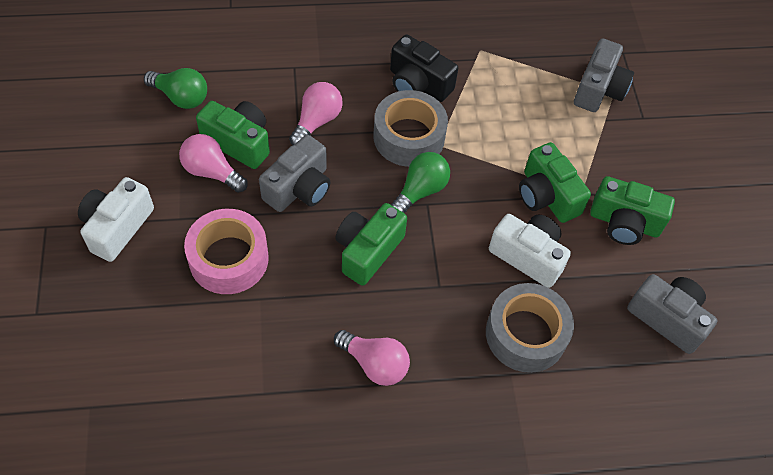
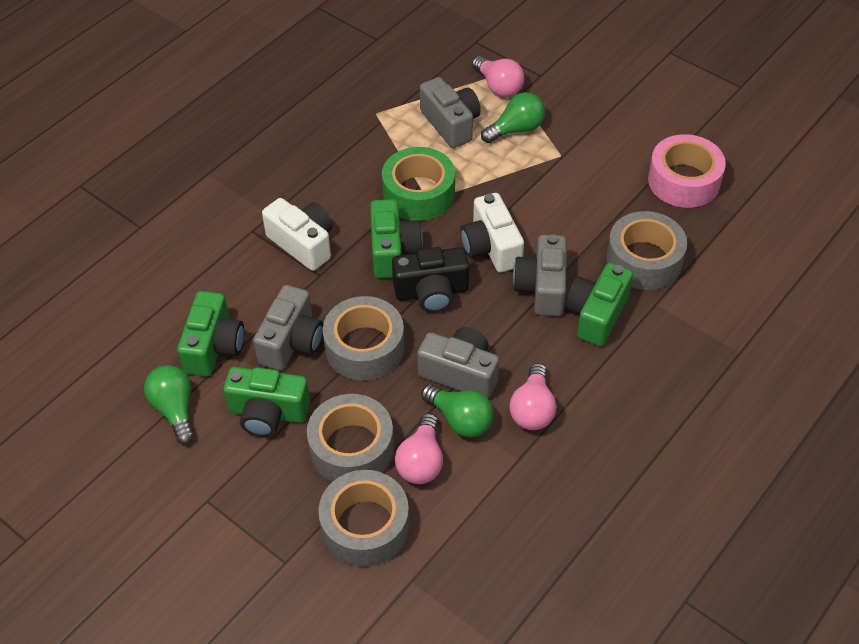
green light bulb: [144,68,207,109] [391,152,450,213] = 2 -> [144,365,195,444] [421,384,493,438] [481,92,545,143] = 3
green tape: none = 0 -> [382,147,455,221] = 1
grey camera: [259,135,330,212] [574,38,634,112] [627,274,718,354] = 3 -> [253,285,323,370] [417,327,499,399] [420,77,481,148] [513,234,567,316] = 4
grey tape: [373,90,448,167] [486,283,574,373] = 2 -> [307,394,394,482] [318,470,409,567] [323,296,405,381] [606,211,687,290] = 4

